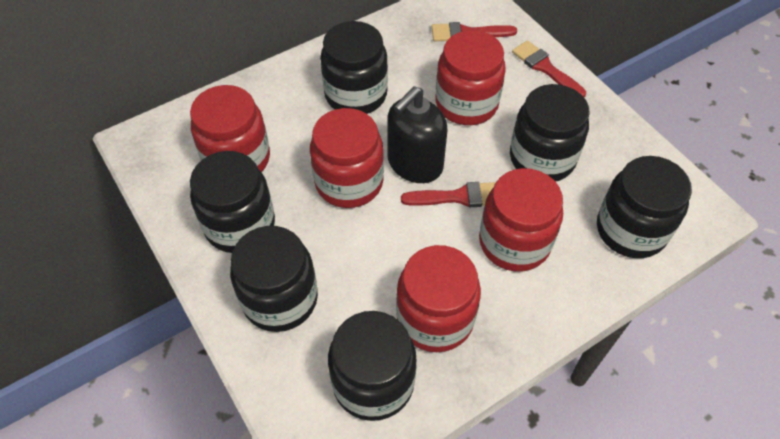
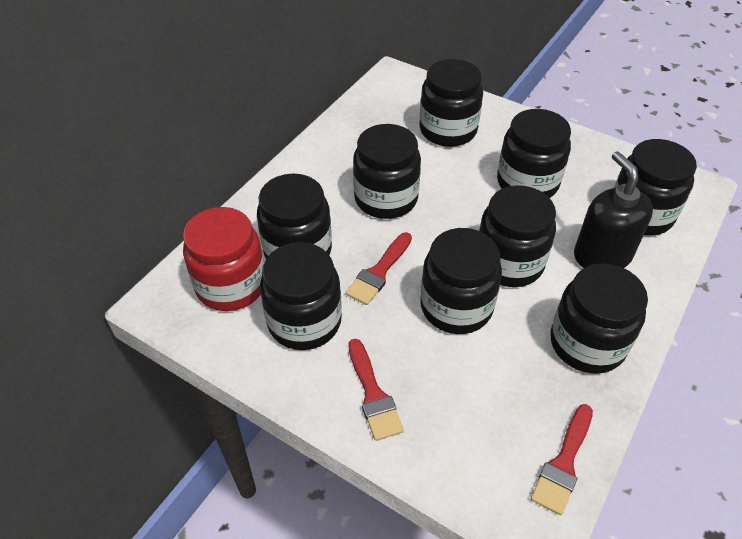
black jar: [190,151,275,253] [230,226,318,332] [320,21,388,114] [328,311,417,421] [510,84,590,182] [597,156,692,258] = 6 -> [257,174,332,258] [260,242,342,350] [353,124,421,219] [420,59,483,147] [420,228,502,334] [479,185,556,287] [497,109,571,198] [550,263,648,374] [614,139,697,236] = 9
red jar: [190,85,270,172] [310,108,384,208] [396,245,481,352] [435,30,506,125] [479,168,563,272] = 5 -> [183,207,264,311] = 1

